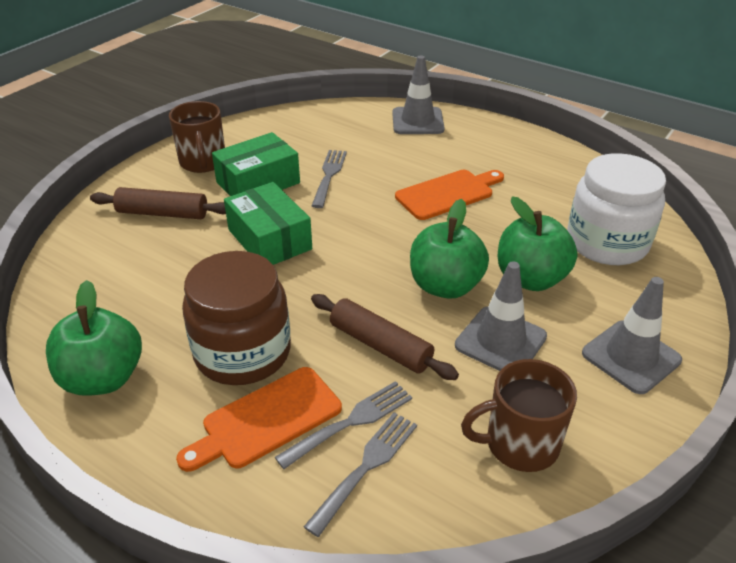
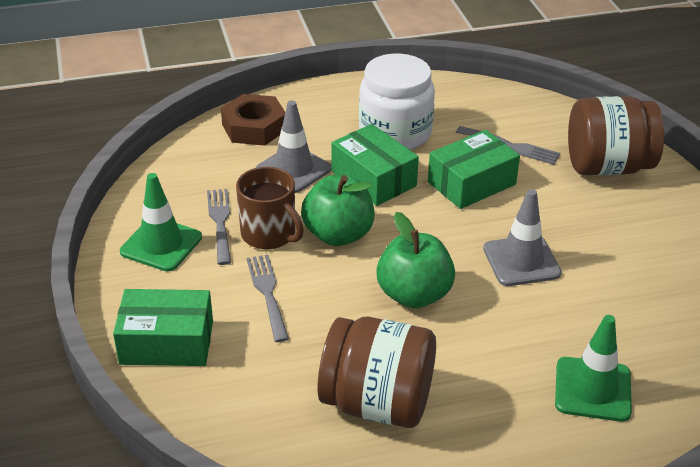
brown jar: [182,251,291,385] = 1 -> [318,317,436,428] [568,96,664,176] = 2
brown mug: [169,101,225,173] [461,359,577,472] = 2 -> [236,167,304,249] = 1
brown nut: none = 0 -> [221,94,285,146] = 1
brown rolling pin: [90,187,226,219] [311,294,459,380] = 2 -> none = 0
green apple: [46,280,142,396] [410,199,489,299] [498,196,578,291] = 3 -> [301,175,374,246] [376,212,455,308] = 2
green box: [212,132,300,196] [224,182,312,265] = 2 -> [113,289,213,366] [331,124,419,206] [428,130,520,209] = 3
green traffic cone: none = 0 -> [120,173,202,271] [555,315,632,422] = 2
grey traffic cone: [392,55,444,134] [455,261,547,371] [582,277,682,394] = 3 -> [256,101,331,193] [483,189,562,286] = 2
orange cutting board: [176,367,342,472] [395,170,504,220] = 2 -> none = 0

